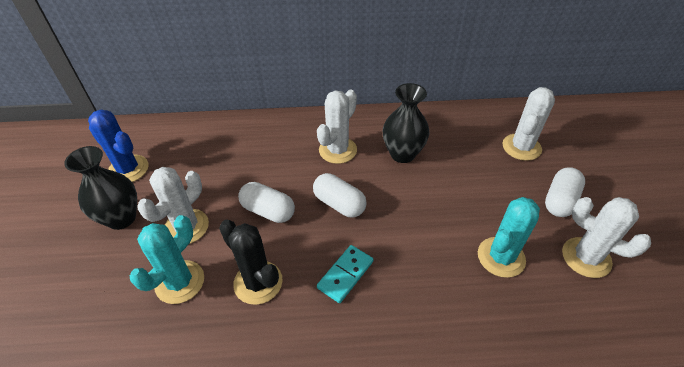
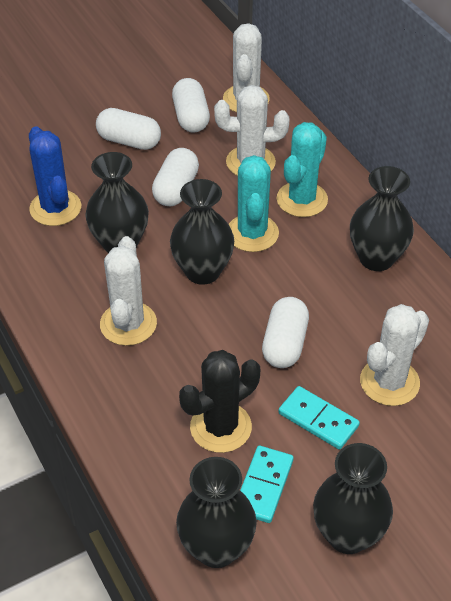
black vase: [64,146,137,230] [383,83,429,163] = 2 -> [85,152,149,253] [170,179,234,285] [176,457,257,568] [313,443,393,554] [350,166,414,271] = 5
turquoise domino: [317,245,373,303] = 1 -> [240,446,294,523] [278,386,360,450] = 2
white capsule: [238,182,295,223] [313,173,367,218] [545,167,585,217] = 3 -> [96,108,161,150] [152,148,199,207] [172,78,210,132] [262,297,309,368] = 4

